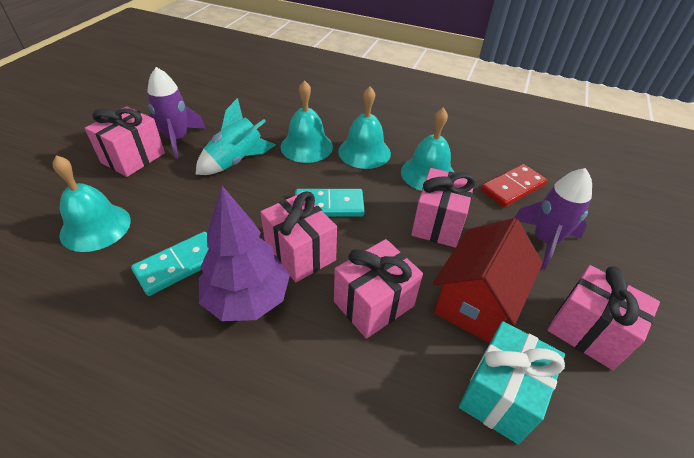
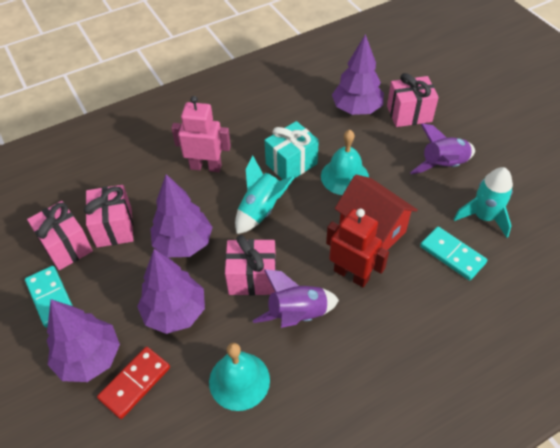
pink gift: [85,106,165,177] [260,191,337,282] [334,239,423,339] [411,168,476,248] [548,265,660,370] = 5 -> [27,201,93,270] [84,185,133,248] [225,235,276,295] [387,73,439,127] = 4
pink robot: none = 0 -> [171,96,231,172] = 1
purple tree: [199,186,290,321] = 1 -> [47,299,120,382] [137,249,205,334] [150,174,213,257] [332,34,384,115] = 4
red robot: none = 0 -> [326,209,389,287] = 1
turquoise bell: [53,155,131,252] [281,80,333,163] [338,87,391,169] [401,108,454,191] = 4 -> [209,343,270,411] [321,130,369,195] = 2
turquoise rocket: [196,98,275,175] = 1 -> [235,155,295,234] [454,167,513,238] = 2

